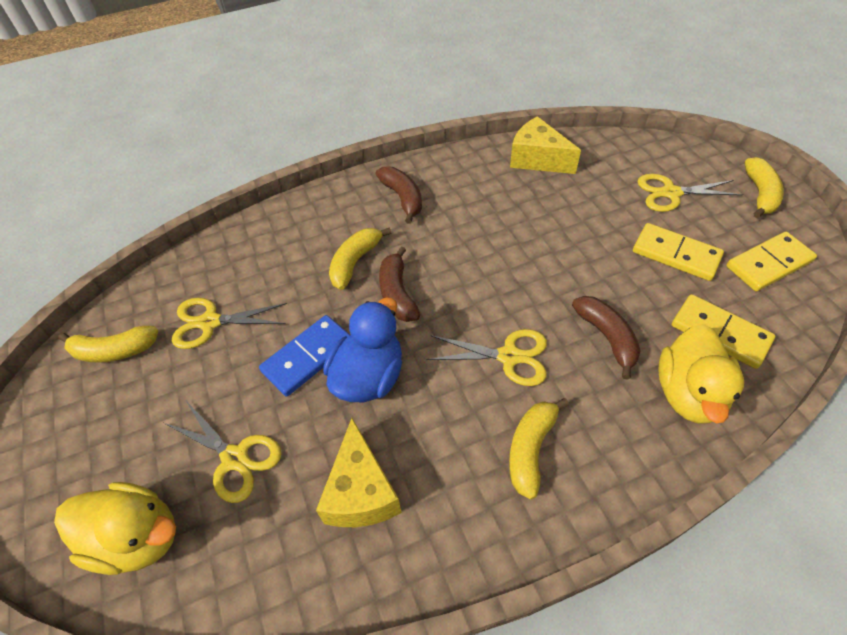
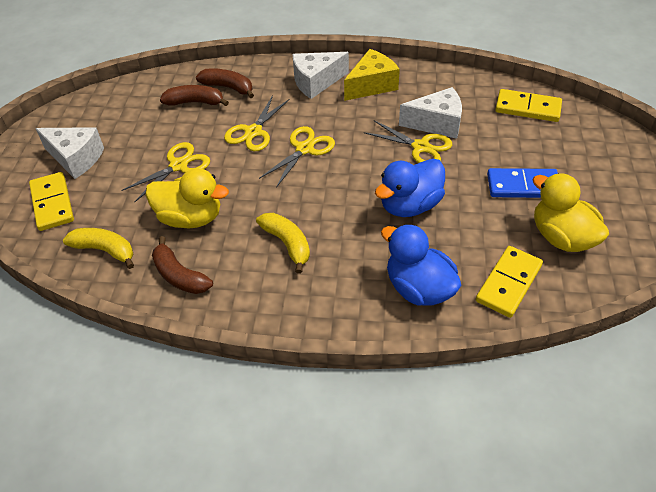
blue duck: [323,298,402,402] = 1 -> [375,159,445,217] [381,224,462,306] = 2
white cheese: none = 0 -> [35,127,104,179] [292,52,349,99] [399,87,462,139] = 3
yellow banana: [58,326,159,362] [329,227,391,290] [509,398,569,499] [745,157,784,218] = 4 -> [63,228,134,269] [256,213,310,274] = 2
yellow cheese: [316,418,402,527] [510,116,581,174] = 2 -> [344,49,400,101] = 1

